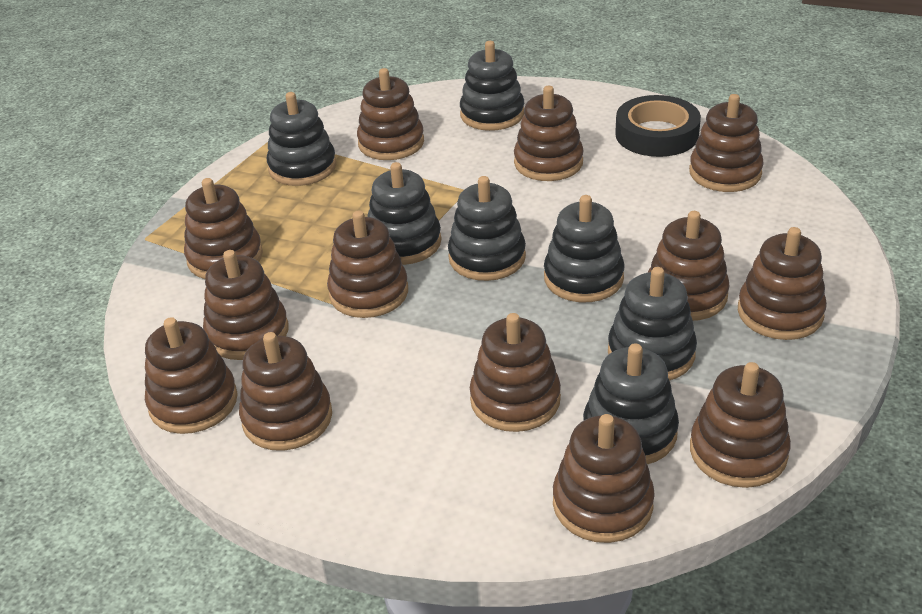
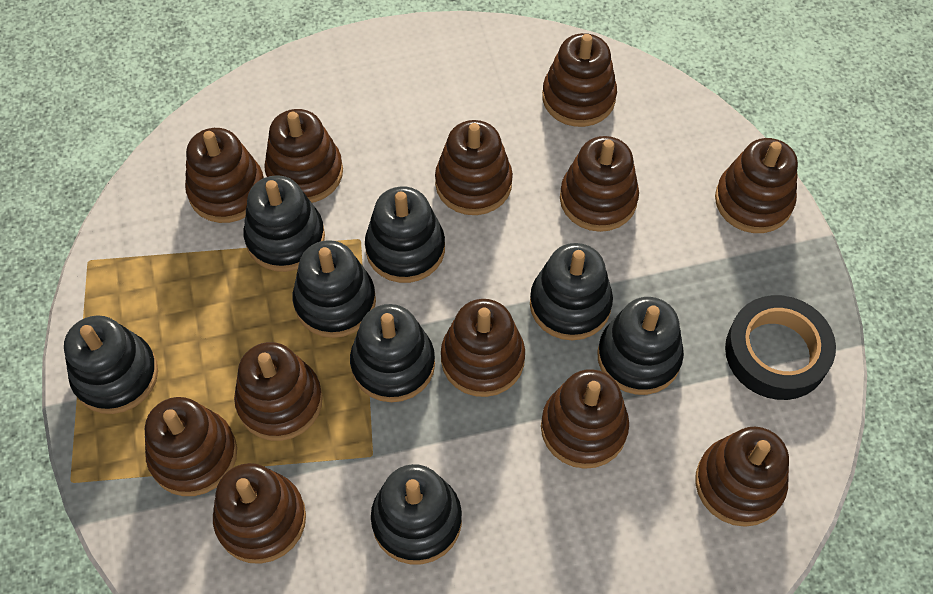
black stacking toy: [267,92,336,186] [367,162,442,265] [448,176,526,281] [460,41,524,131] [544,195,625,302] [583,343,679,464] [608,267,697,381] = 7 -> [64,315,158,414] [243,175,325,272] [293,240,376,338] [350,304,435,402] [365,186,445,283] [371,464,462,564] [530,243,613,340] [597,297,684,395] = 8
brown stacking toy: [145,317,238,434] [184,178,263,279] [203,250,288,360] [239,332,332,451] [327,211,408,318] [357,68,424,160] [470,313,561,432] [514,86,584,181] [553,414,655,543] [648,211,730,321] [689,94,764,192] [690,362,791,488] [738,227,827,340] = 13 -> [145,397,237,496] [185,128,264,223] [213,463,306,564] [234,342,323,441] [264,109,343,203] [435,120,513,215] [441,299,525,397] [541,369,629,469] [542,33,617,127] [560,136,639,232] [695,427,789,527] [715,138,798,233] = 12

